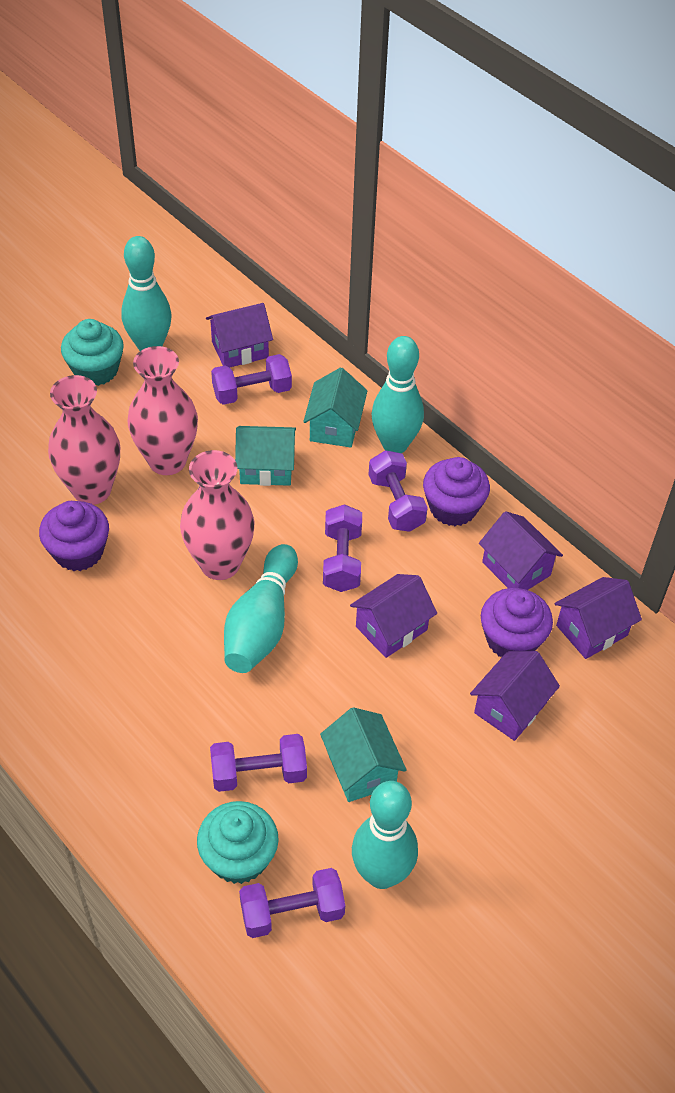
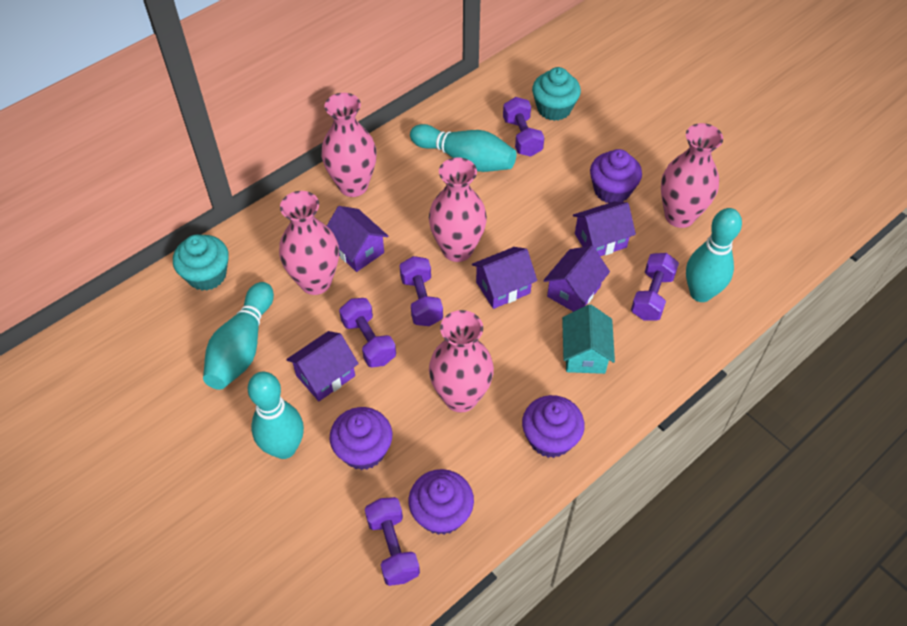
pink vase: [48,375,120,505] [127,346,198,475] [180,450,255,580] = 3 -> [279,191,339,295] [321,93,377,197] [429,157,487,262] [429,310,494,412] [661,123,723,228] = 5
purple cupcake: [39,501,109,571] [423,457,490,526] [481,588,553,657] = 3 -> [330,407,392,470] [408,469,474,535] [522,395,585,458] [590,149,642,203] = 4
turquoise house: [235,426,296,486] [303,367,367,448] [320,707,407,802] = 3 -> [562,304,615,374] = 1

